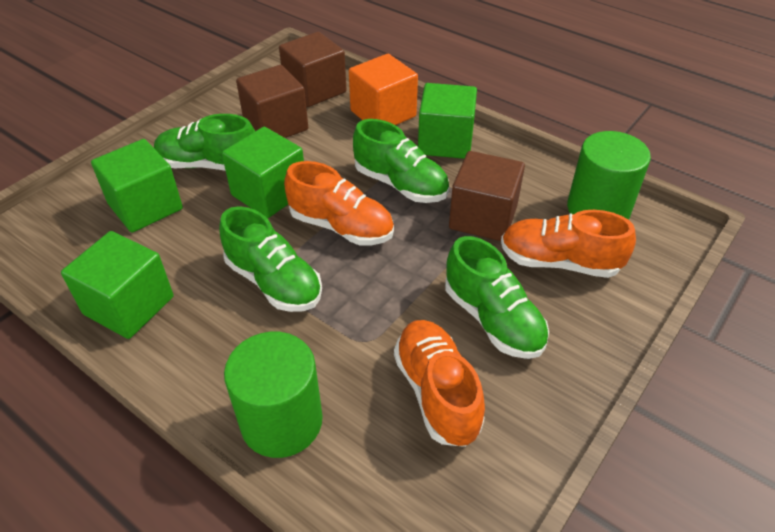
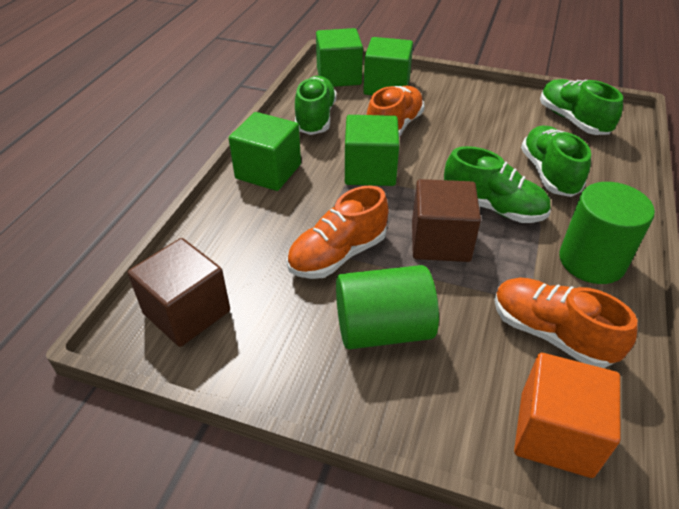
brown cube: [236,65,308,138] [279,32,347,107] [449,151,525,241] = 3 -> [127,238,230,347] [412,179,481,262] = 2

